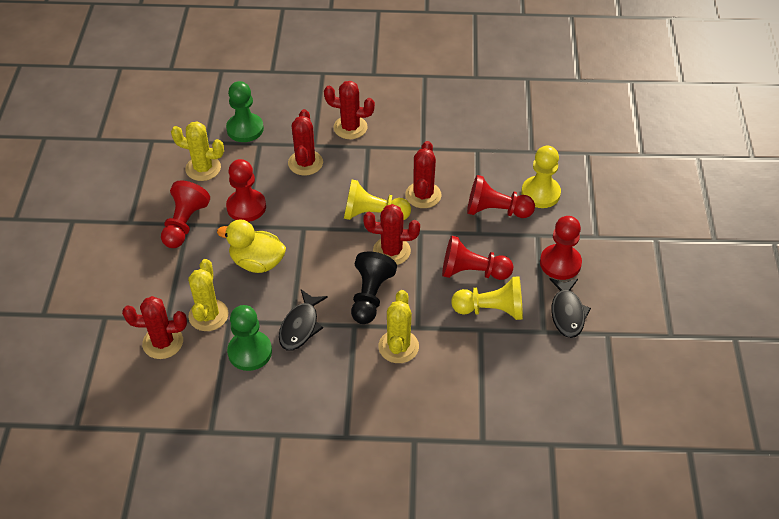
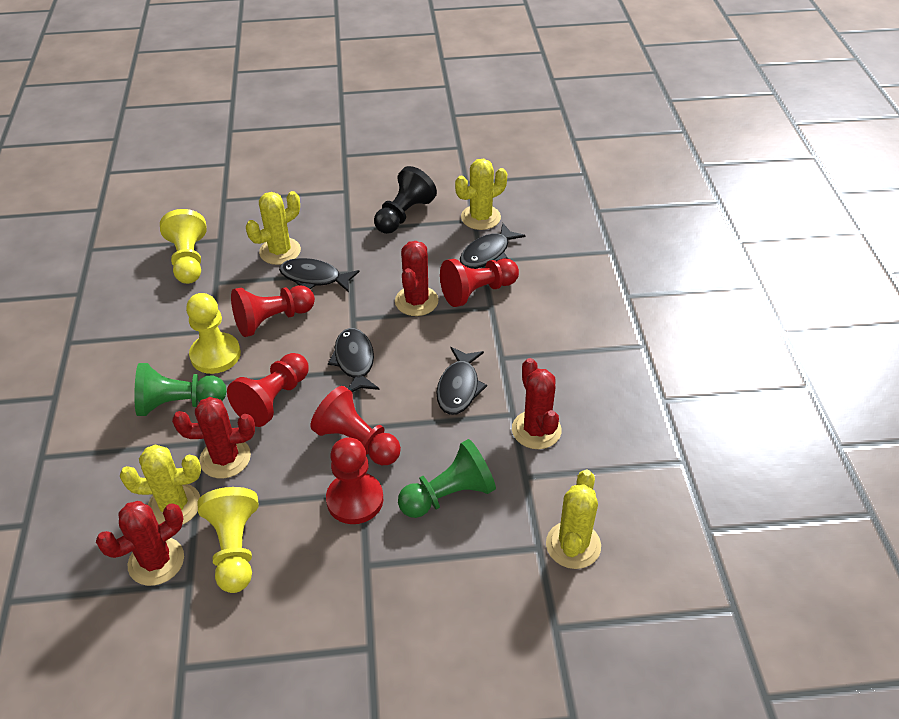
black fish: [279,290,328,351] [550,278,591,338] = 2 -> [279,258,360,292] [328,328,380,392] [437,347,487,415] [460,223,526,269] = 4
red cactus: [122,296,187,359] [288,109,323,176] [324,81,375,139] [363,204,420,265] [405,141,441,208] = 5 -> [96,501,184,586] [172,397,255,479] [395,241,439,316] [512,358,562,449] = 4
yellow cactus: [171,121,224,181] [188,259,228,331] [378,290,419,363] = 3 -> [120,445,201,525] [246,191,301,265] [455,159,507,230] [546,470,601,569] = 4
yellow duck: [217,220,286,273] = 1 -> none = 0

